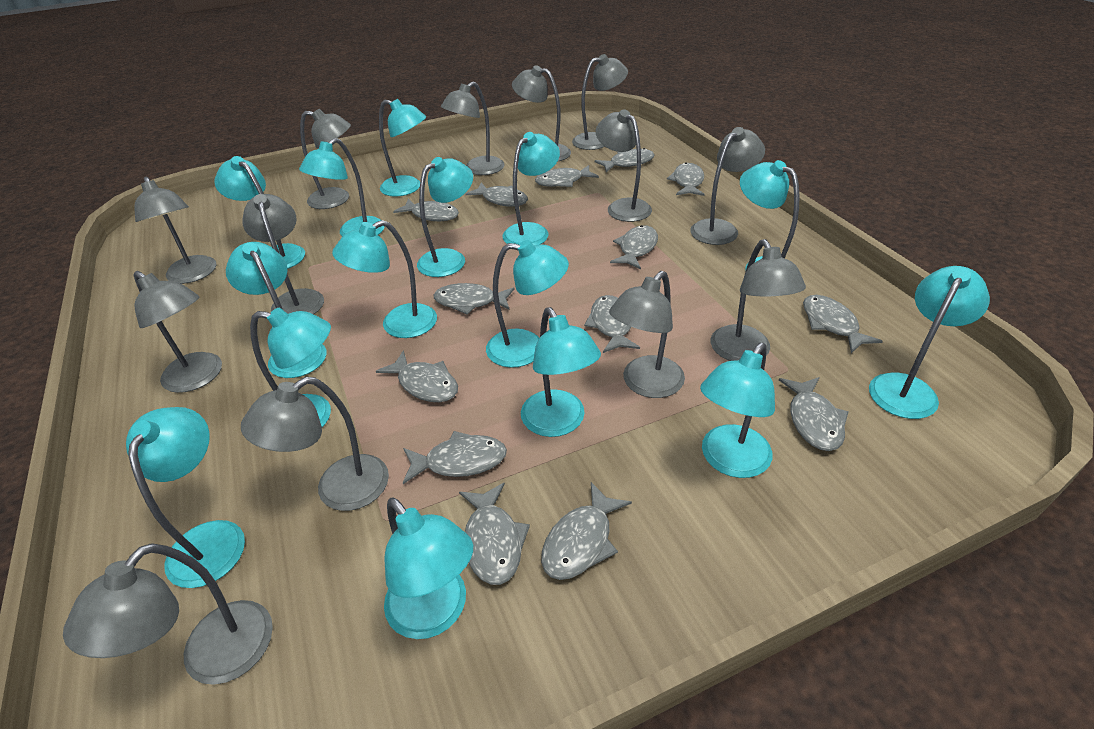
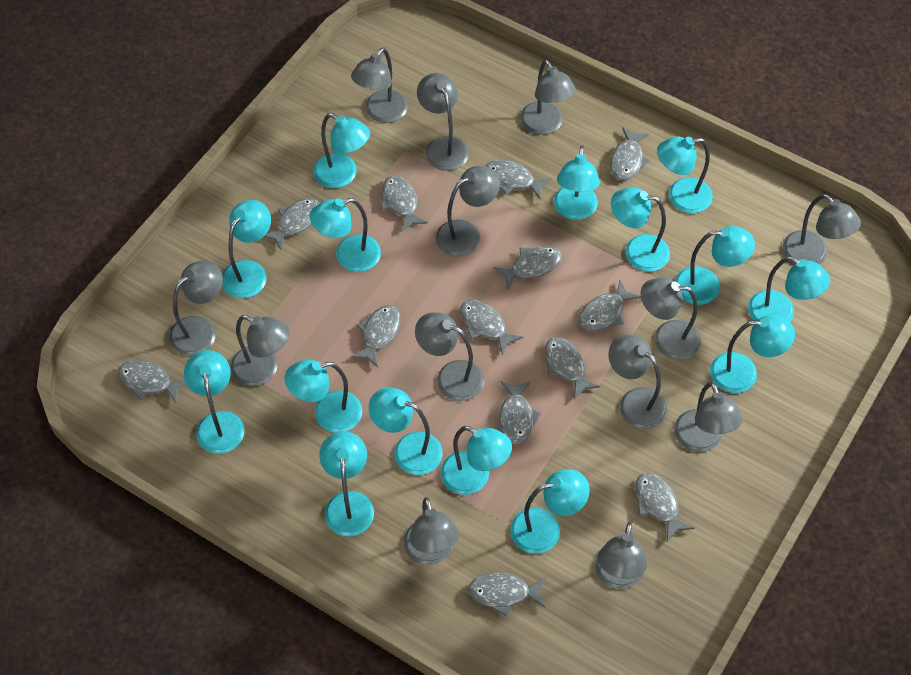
grey fish: [376,350,458,402] [393,198,459,221] [403,431,507,484] [434,283,514,315] [459,482,530,585] [466,182,528,207] [535,165,599,187] [541,482,632,580] [584,295,640,353] [594,148,655,172] [610,225,658,269] [667,162,705,196] [779,377,849,451] [803,295,883,353] = 14 -> [118,360,186,404] [264,198,319,251] [351,305,401,367] [381,175,428,232] [460,300,523,355] [468,573,546,616] [486,160,551,199] [494,246,562,290] [499,381,541,445] [545,337,600,400] [579,280,641,331] [610,127,650,180] [636,473,694,542] = 13

